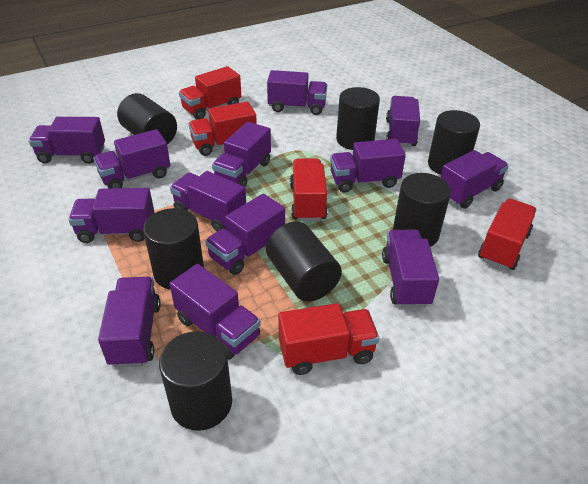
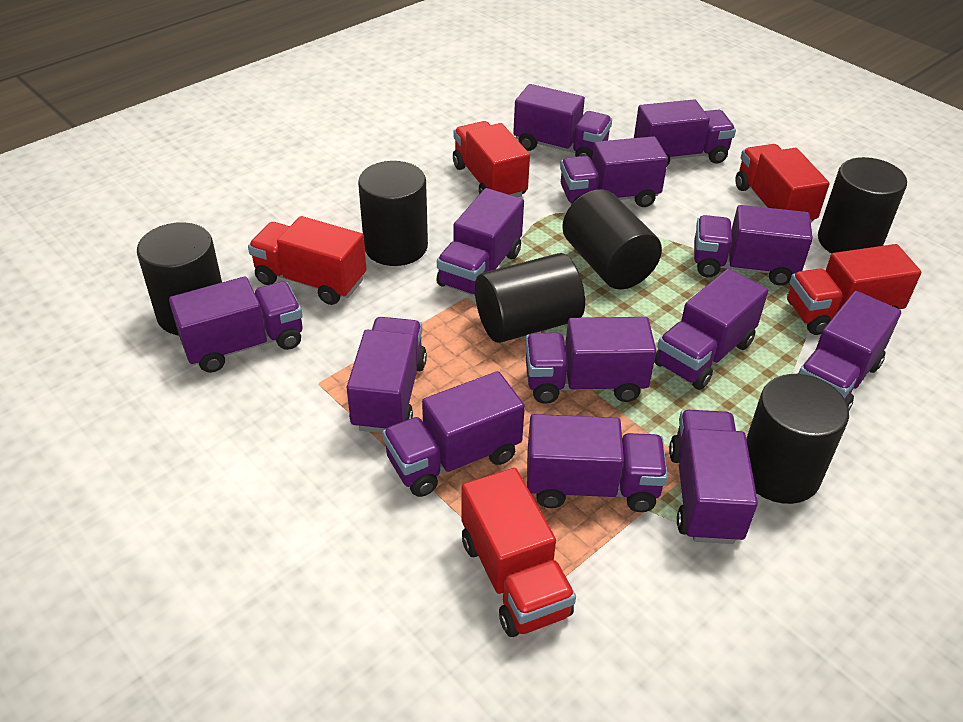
black cylinder: [117,93,177,145] [143,208,204,290] [159,331,232,431] [266,221,342,302] [336,87,380,150] [393,173,451,247] [428,110,480,175] = 7 -> [137,222,222,336] [358,161,428,266] [475,253,585,343] [562,189,662,290] [746,374,849,504] [818,157,907,253] = 6

